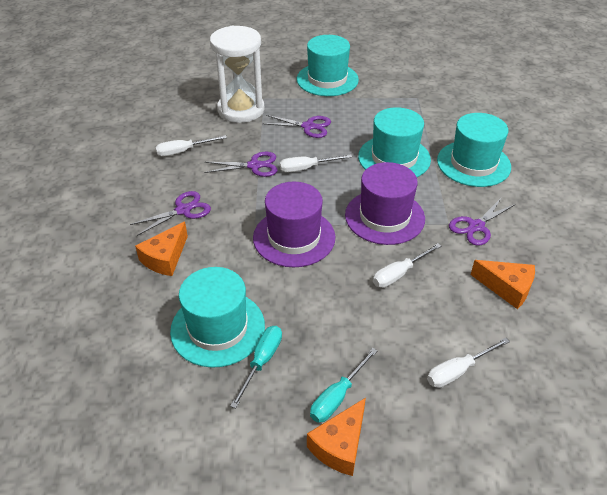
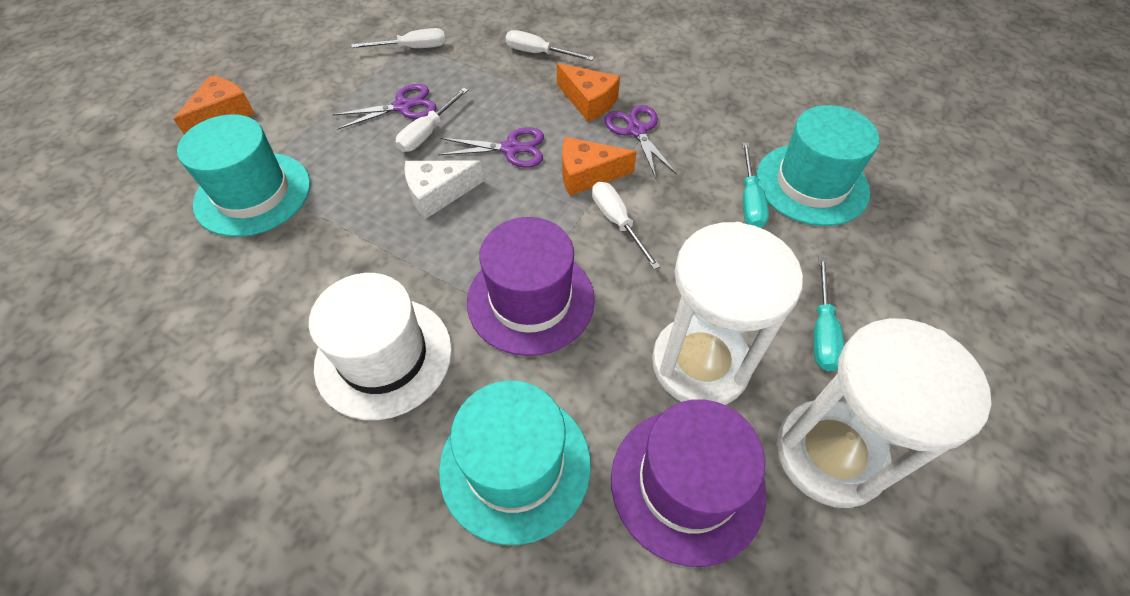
purple scissors: [130,191,211,236] [205,152,278,177] [262,115,331,138] [449,197,516,246] = 4 -> [332,84,437,130] [438,127,544,168] [605,105,677,178] = 3
turquoise hat: [170,267,265,368] [297,35,359,96] [358,107,431,177] [437,113,511,187] = 4 -> [177,115,310,237] [439,381,591,545] [756,105,880,226] = 3
white cheese: none = 0 -> [405,160,484,219] = 1
white hat: none = 0 -> [309,273,452,420] = 1
white hourglass: [210,26,265,123] = 1 -> [652,222,803,405] [777,318,991,508] = 2

